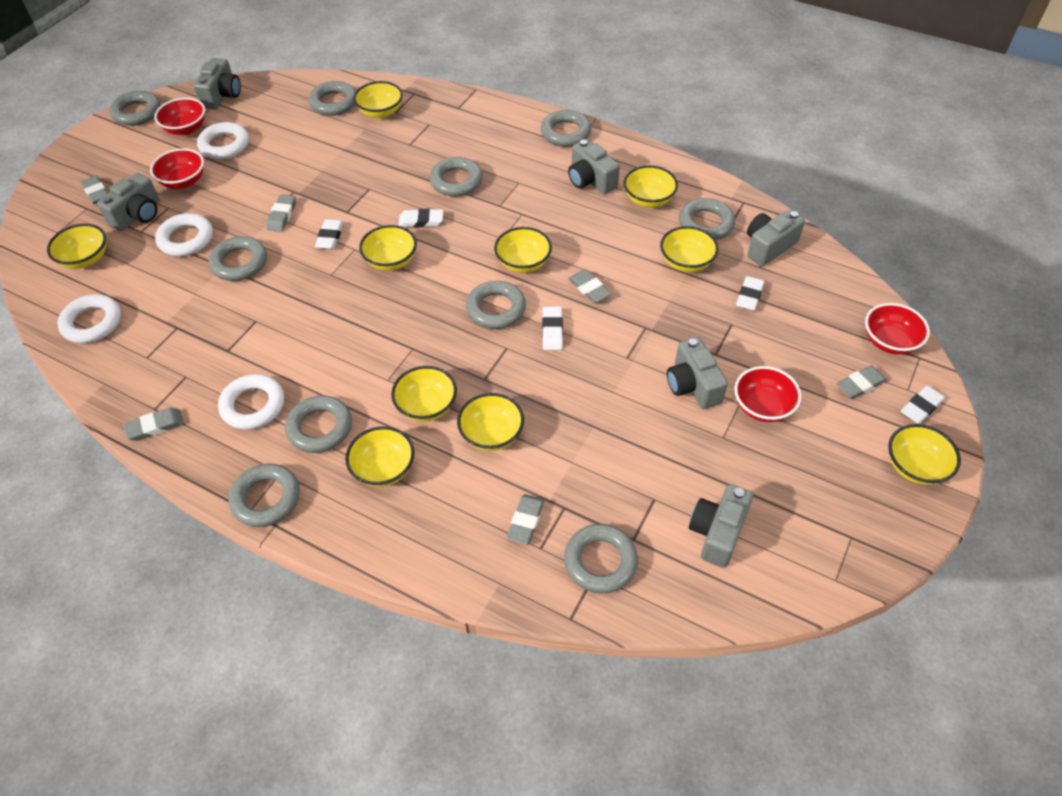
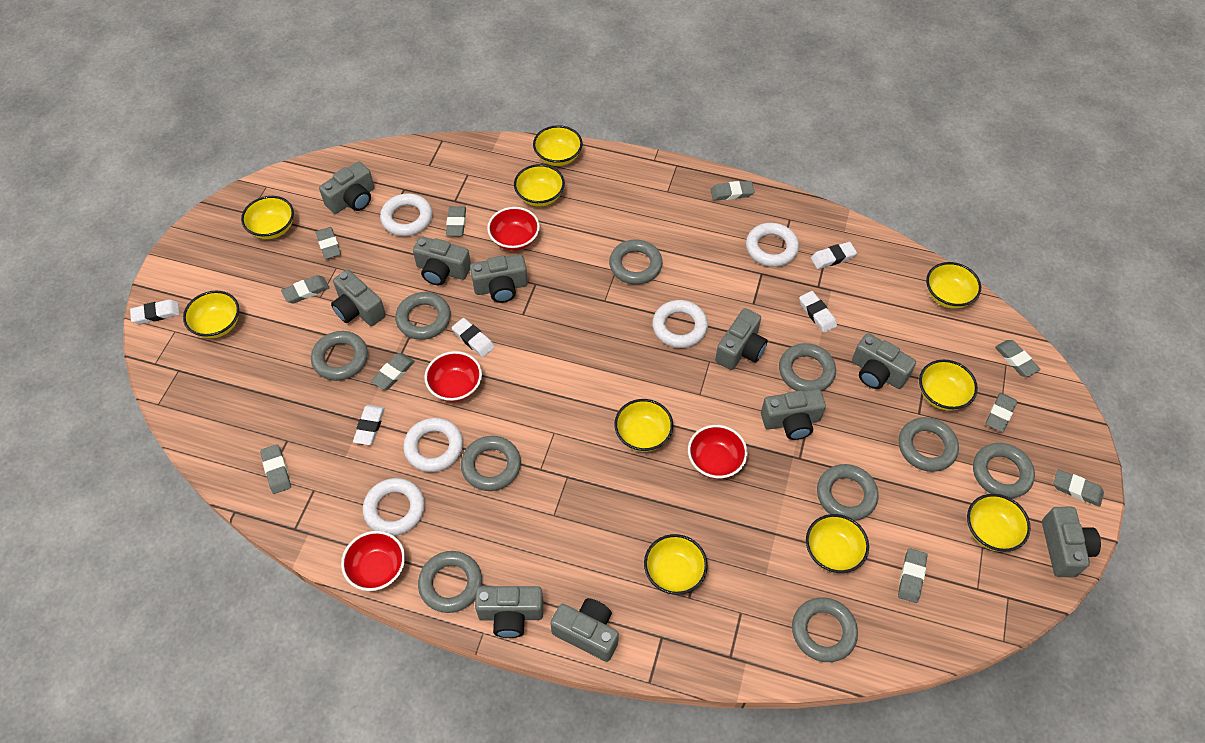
grey camera: [97,173,160,231] [193,58,241,109] [568,139,620,194] [667,337,728,409] [689,484,753,568] [747,210,805,266] = 6 -> [319,161,374,214] [331,269,386,326] [413,236,471,285] [470,255,528,303] [475,586,543,638] [550,598,619,662] [715,308,768,370] [761,389,826,440] [852,333,916,389] [1042,507,1101,577] = 10
grey eraser: [81,176,108,204] [123,407,184,441] [266,194,296,232] [507,494,544,545] [568,269,611,303] [837,365,887,399] = 6 -> [260,444,291,494] [281,275,330,303] [316,227,341,259] [371,353,415,390] [446,206,466,236] [711,181,754,201] [898,548,928,603] [986,393,1017,432] [995,340,1041,377] [1054,469,1104,507] = 10
white ring: [57,294,121,343] [155,213,213,256] [197,122,249,159] [218,374,284,430] = 4 -> [363,478,425,536] [380,194,432,236] [403,418,463,472] [652,300,708,348] [746,223,799,267] = 5

